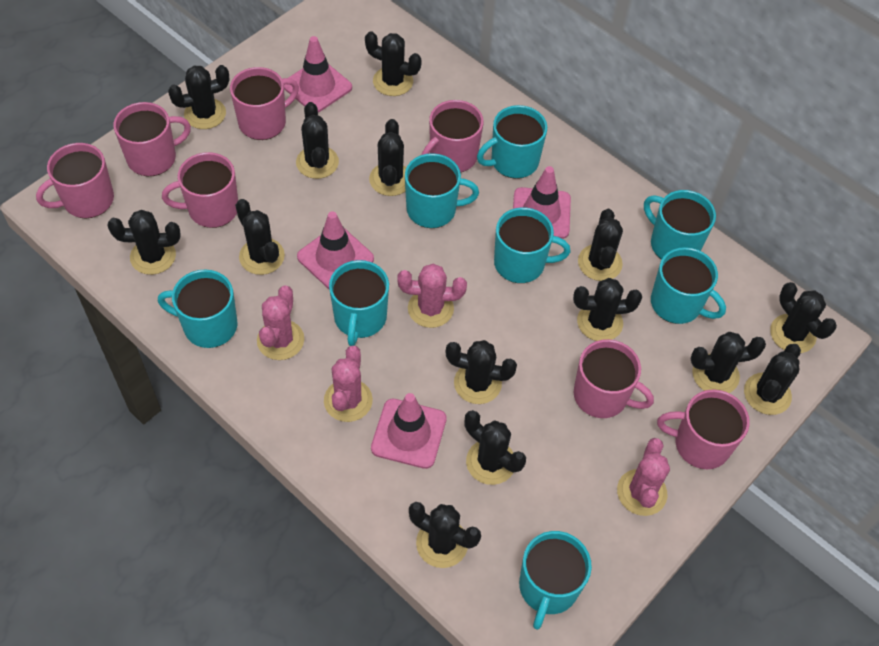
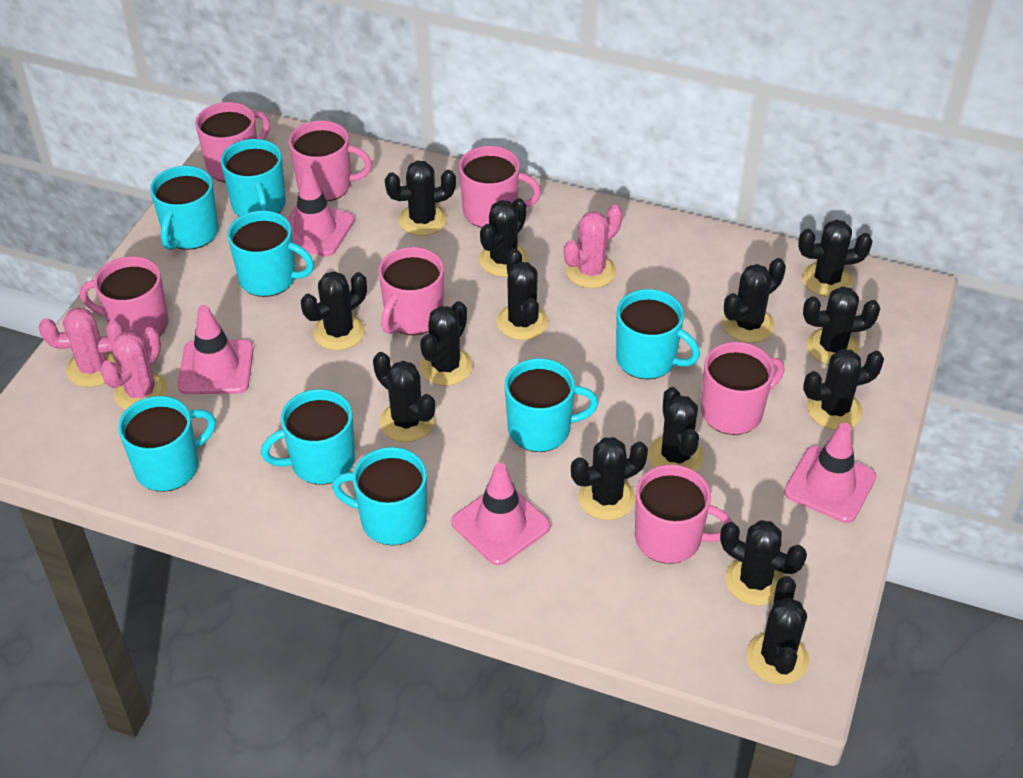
pink cactus: [257,285,304,360] [324,346,373,422] [398,264,467,328] [617,438,670,516] = 4 -> [39,307,124,387] [100,327,168,410] [564,205,622,288] = 3

